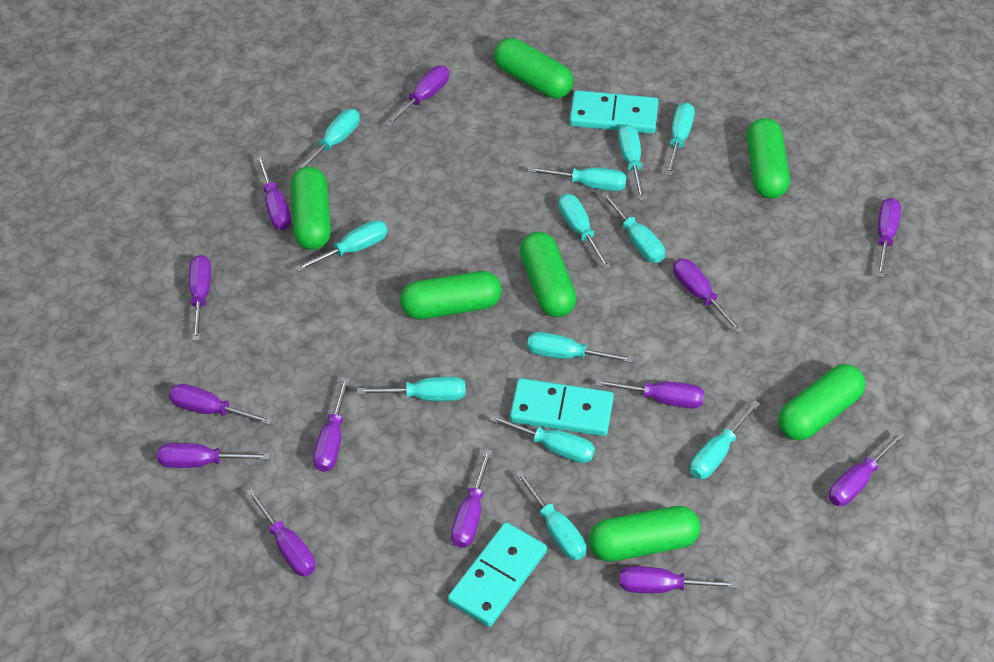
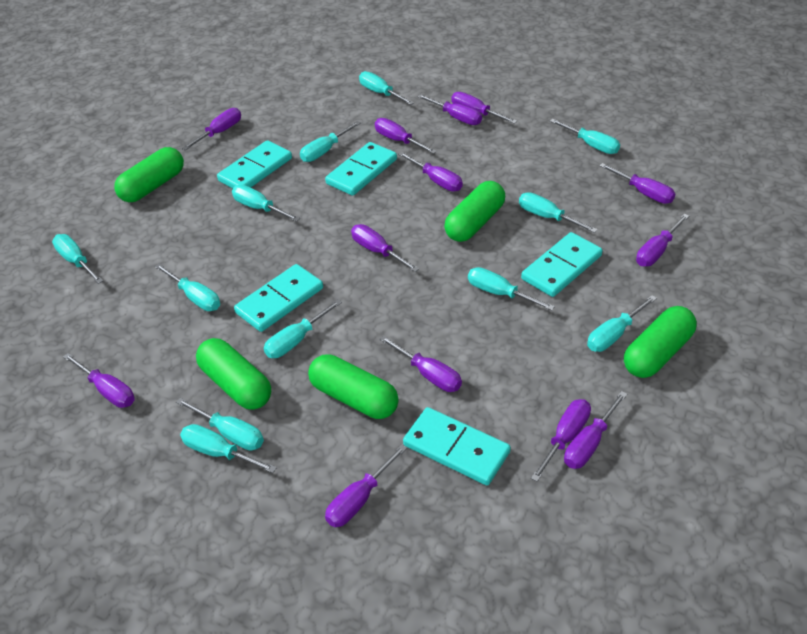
green capsule: [291,167,331,250] [400,271,502,319] [494,38,573,98] [520,232,577,317] [589,506,701,562] [747,118,790,199] [779,364,865,441] = 7 -> [114,147,184,202] [196,338,271,410] [308,354,399,419] [444,181,505,242] [624,306,697,378] = 5
turquoise domino: [448,522,547,627] [510,378,614,436] [569,90,659,134] = 3 -> [217,140,292,188] [234,264,323,332] [325,142,397,196] [403,407,511,485] [521,232,603,297] = 5

